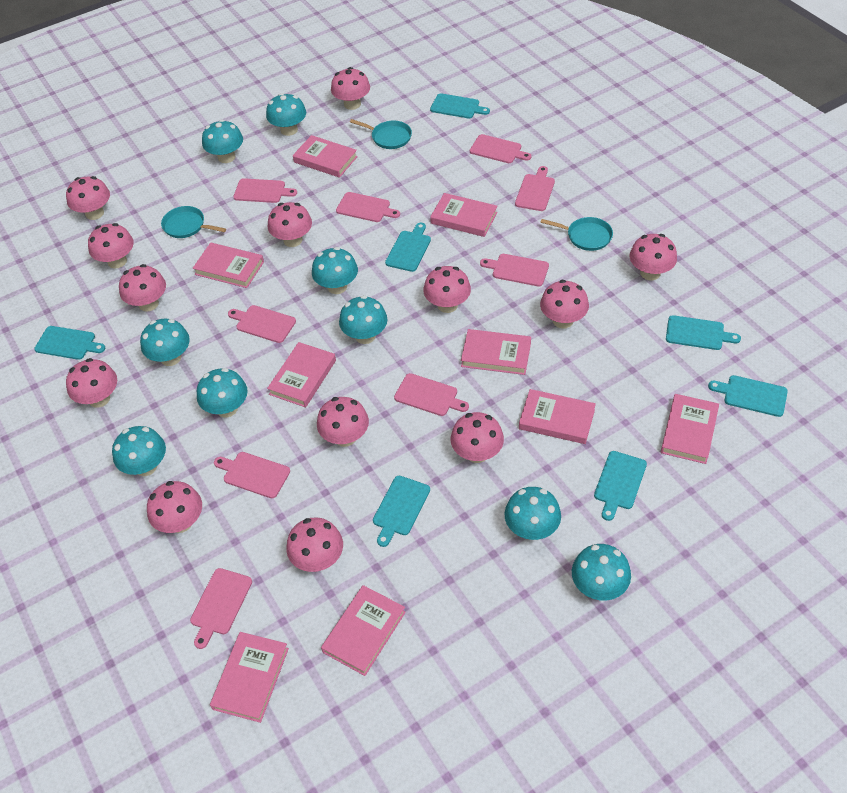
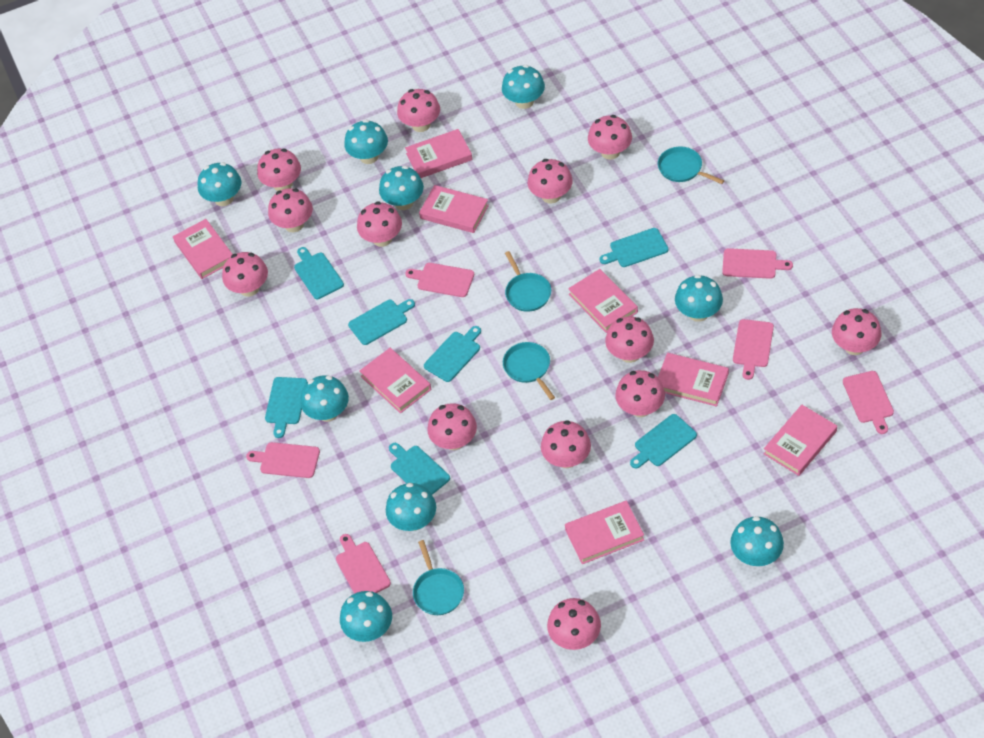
pink book: [193,242,264,288] [210,632,289,723] [267,342,336,408] [293,135,358,178] [321,585,406,676] [430,193,498,237] [461,329,531,375] [519,389,596,444] [661,394,719,464] = 9 -> [173,219,232,279] [359,348,431,413] [405,129,473,178] [419,185,489,233] [565,501,644,564] [568,269,638,333] [658,353,729,407] [763,405,837,476] = 8
pink cutting board: [190,568,252,649] [214,452,290,498] [228,305,296,343] [233,178,297,203] [336,192,400,222] [394,373,469,416] [470,134,531,163] [480,254,549,286] [515,166,555,211] = 9 -> [246,442,320,478] [336,534,391,594] [405,263,474,297] [722,248,793,279] [733,319,774,380] [843,371,894,434] = 6
turquoise pan: [161,206,226,238] [350,119,412,149] [540,217,613,251] = 3 -> [413,540,464,615] [503,342,555,400] [505,251,551,312] [658,147,724,184] = 4

